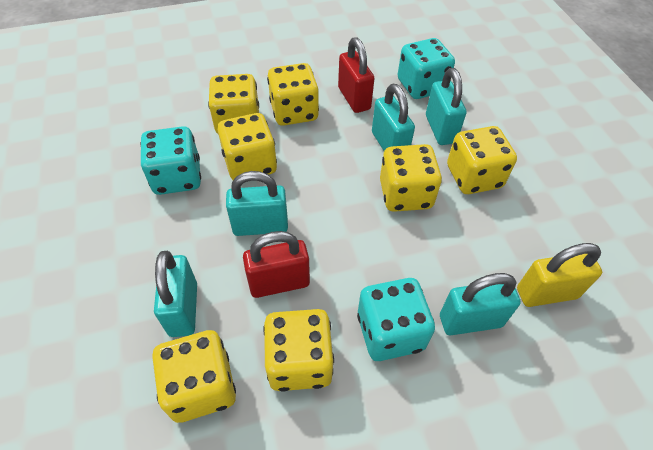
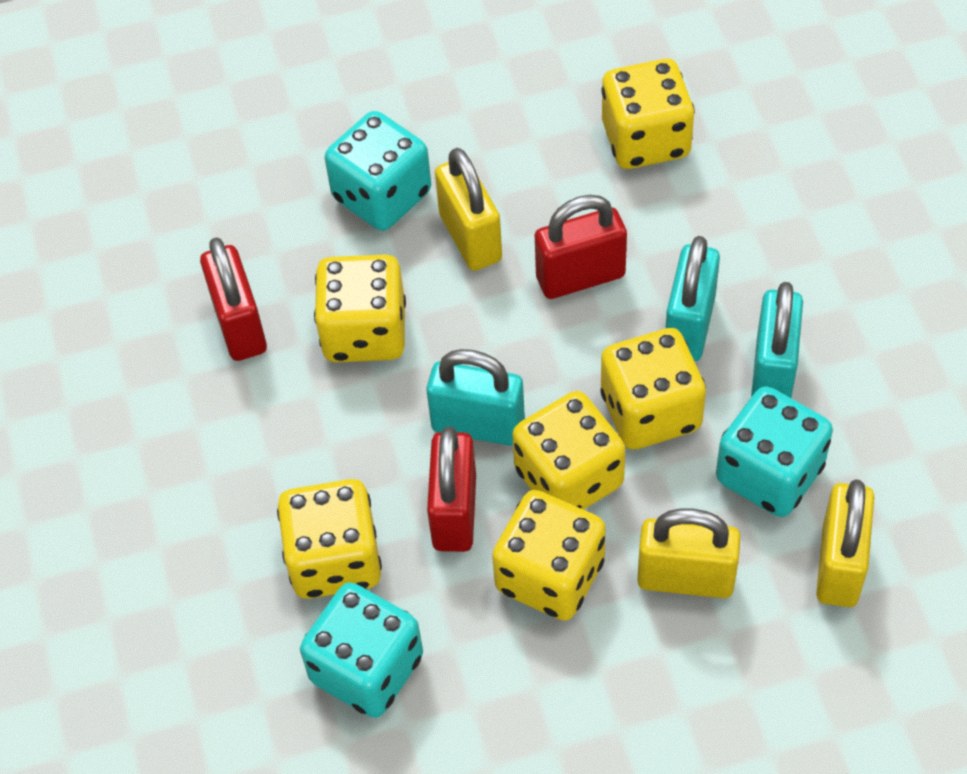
red padlock: [243,231,310,298] [338,37,375,113] = 2 -> [200,237,267,361] [427,426,476,552] [535,195,627,299] = 3
turquoise padlock: [154,251,197,337] [226,171,288,236] [372,84,415,151] [426,68,467,145] [440,273,521,335] = 5 -> [427,349,525,446] [665,236,720,361] [751,282,803,398] = 3
yellow dice: [152,330,236,423] [208,74,259,134] [218,113,277,180] [263,309,334,392] [267,63,319,126] [380,144,442,212] [447,126,517,194] = 7 -> [277,479,382,599] [314,254,406,362] [492,490,606,621] [512,391,626,510] [600,328,706,450] [601,59,695,169] = 6
yellow padlock: [517,243,602,307] = 1 -> [435,148,502,271] [637,508,741,598] [816,479,874,607] = 3

